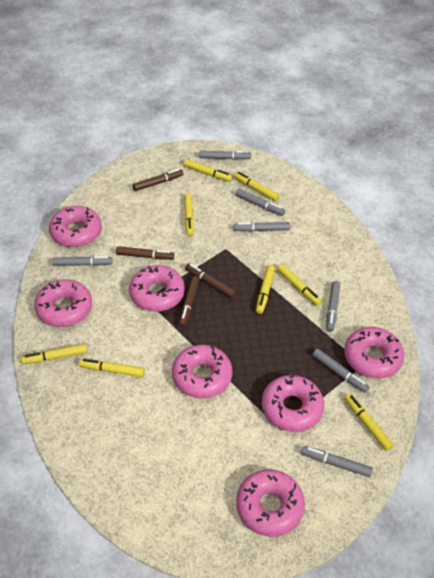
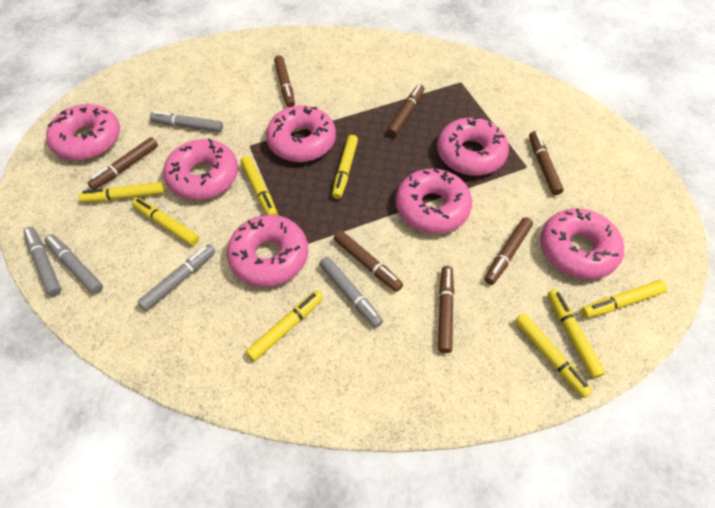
brown marker: [116,246,174,260] [133,169,183,191] [178,276,200,327] [185,264,236,298] = 4 -> [88,137,158,189] [274,55,295,107] [334,230,403,292] [387,84,424,137] [438,266,454,353] [485,217,533,285] [529,131,564,195] = 7
grey marker: [53,256,113,266] [200,151,251,160] [234,222,290,232] [236,189,285,216] [301,446,373,477] [313,349,369,393] [326,281,340,332] = 7 -> [24,227,61,296] [45,235,103,294] [138,244,215,311] [150,111,223,132] [319,257,383,328] = 5

